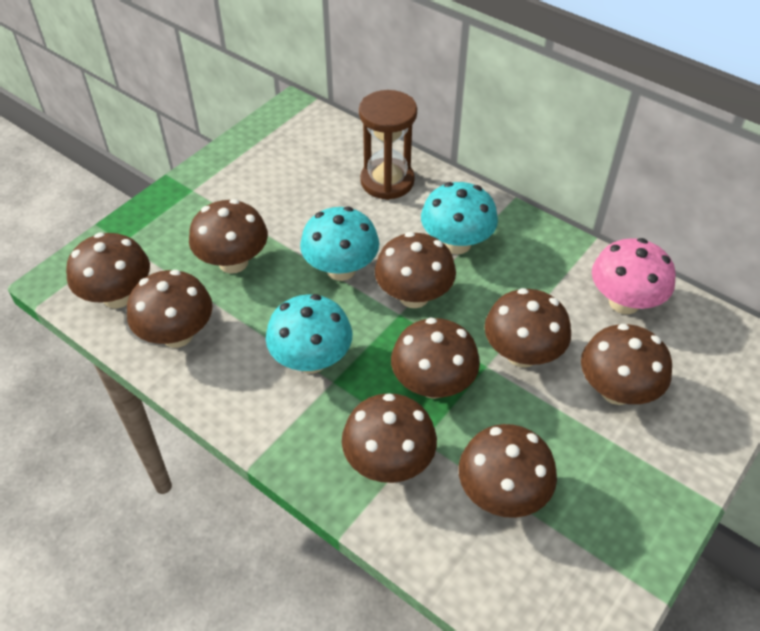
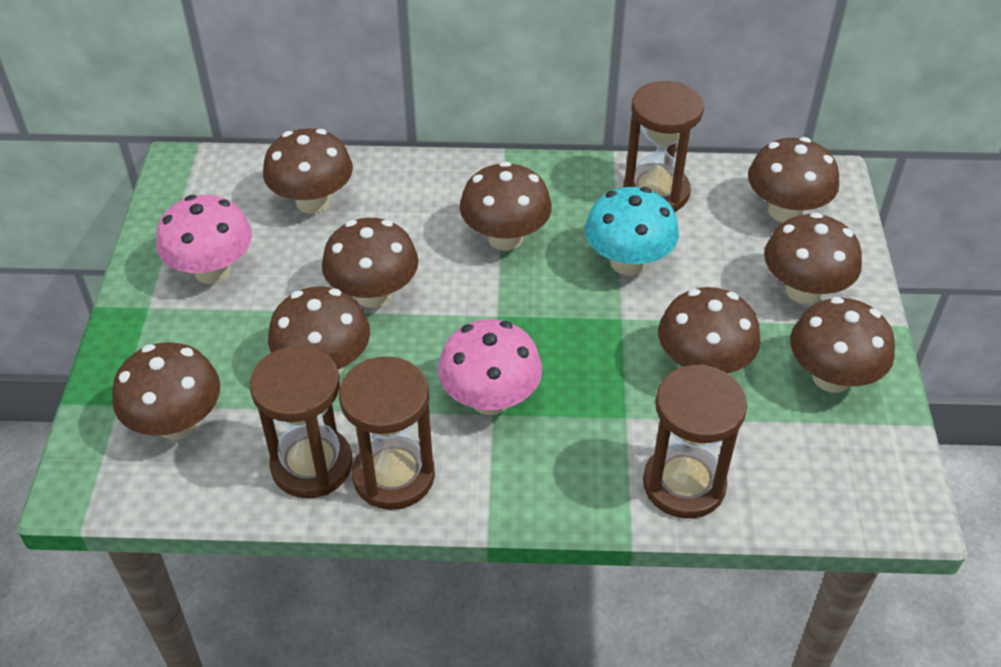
brown hourglass: [359,90,417,200] = 1 -> [250,346,353,498] [339,356,435,510] [623,81,704,212] [643,364,747,518] = 4
pink mushroom: [592,238,676,314] = 1 -> [156,195,252,284] [438,319,542,415] = 2
turquoise mushroom: [266,294,353,373] [300,207,379,281] [421,182,498,255] = 3 -> [585,187,679,275] = 1

